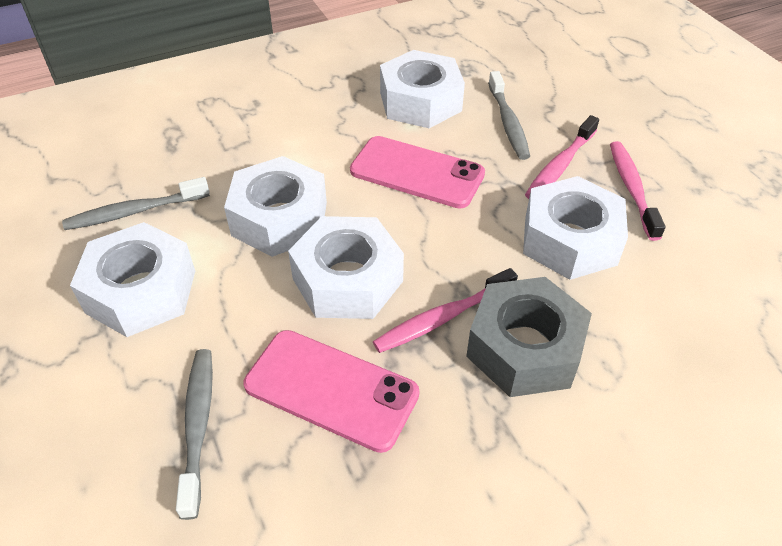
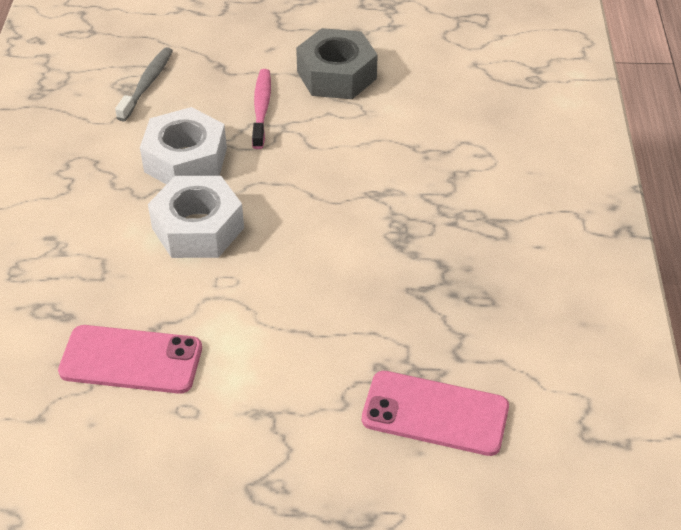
grey toothbrush: [62,177,210,230] [176,349,213,520] [488,71,530,160] = 3 -> [115,47,173,121] = 1
pink toothbrush: [373,268,518,353] [525,115,599,199] [610,141,666,241] = 3 -> [252,69,271,149] = 1
white nut: [70,222,195,337] [224,156,327,257] [288,216,404,319] [380,50,465,128] [523,176,628,280] = 5 -> [140,107,227,185] [148,176,244,258] = 2

